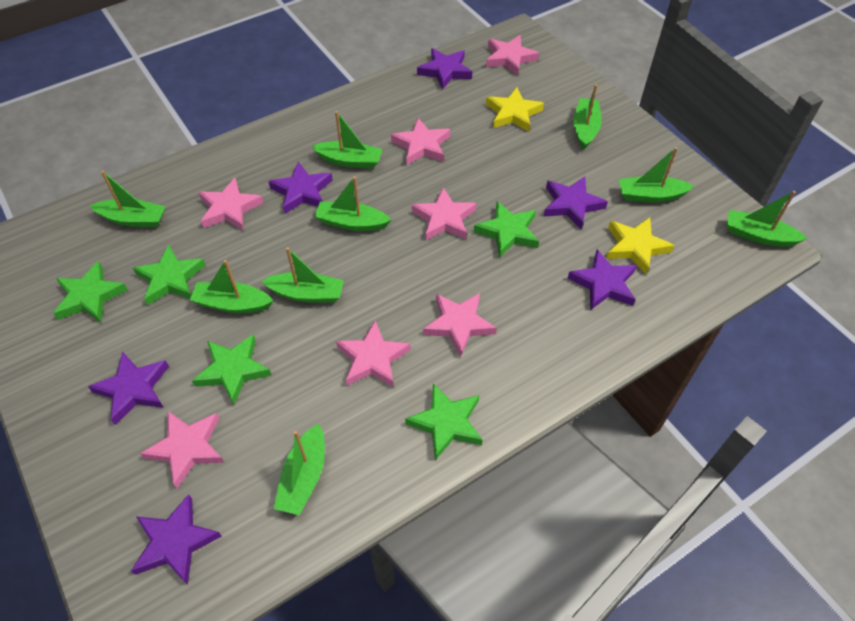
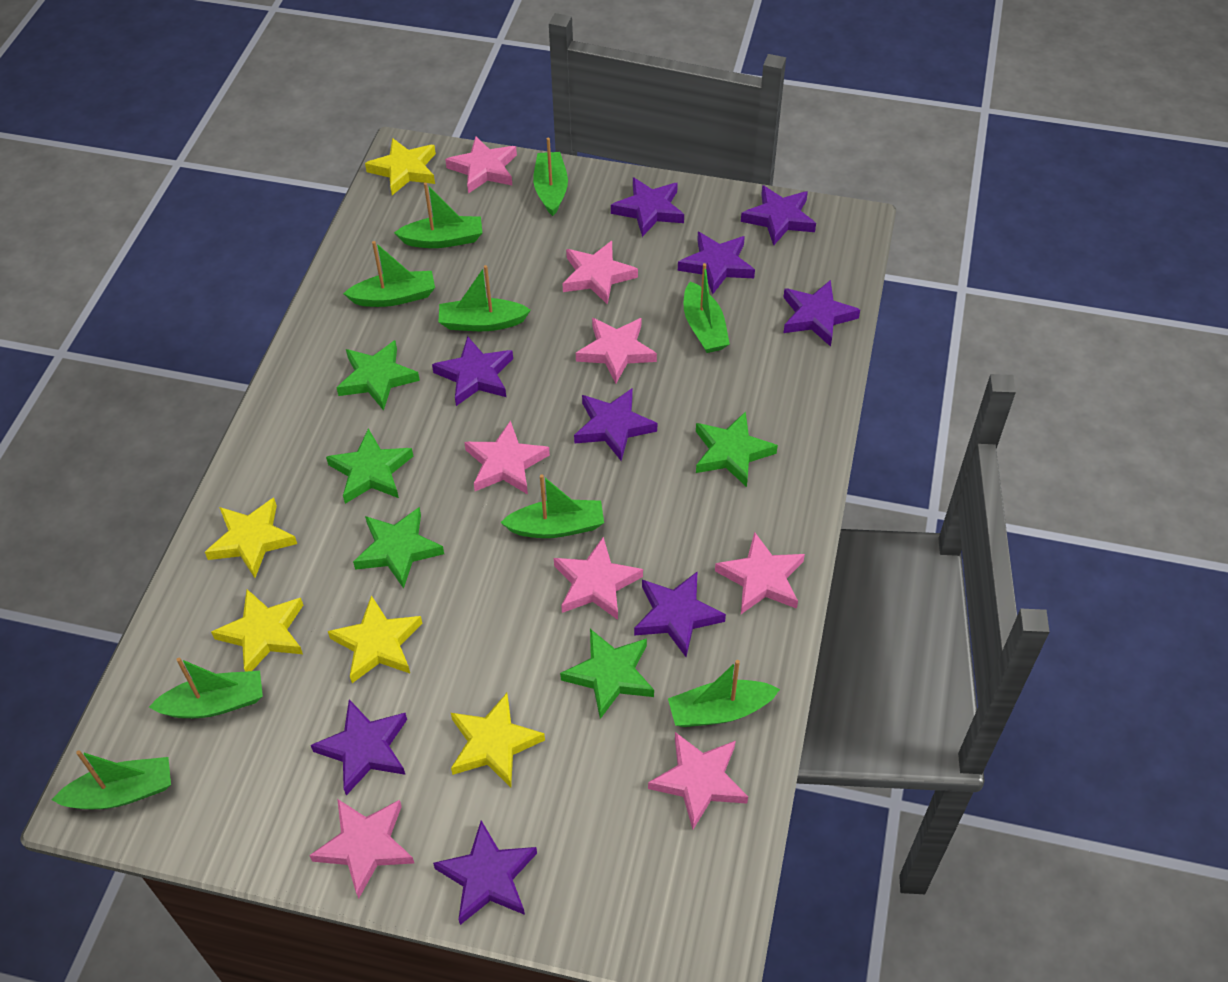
pink star: [140,411,224,488] [198,178,263,230] [336,320,411,387] [391,118,450,165] [412,187,477,241] [423,293,497,357] [486,35,539,76] = 7 -> [309,799,414,899] [445,136,517,194] [464,420,550,495] [554,537,643,620] [562,241,638,305] [576,318,657,383] [648,732,748,829] [715,532,805,614] = 8
purple star: [88,352,169,425] [131,494,222,585] [268,162,333,214] [417,48,472,90] [544,176,608,230] [567,250,637,310] = 6 -> [311,699,407,795] [432,336,513,406] [433,820,537,925] [574,388,657,461] [611,177,684,237] [634,572,726,657] [678,232,755,294] [741,185,816,245] [783,280,860,347] = 9
yellow star: [486,87,544,132] [606,217,675,274] = 2 -> [205,498,297,578] [211,589,303,672] [328,595,423,683] [365,138,436,195] [451,693,545,788] = 5

